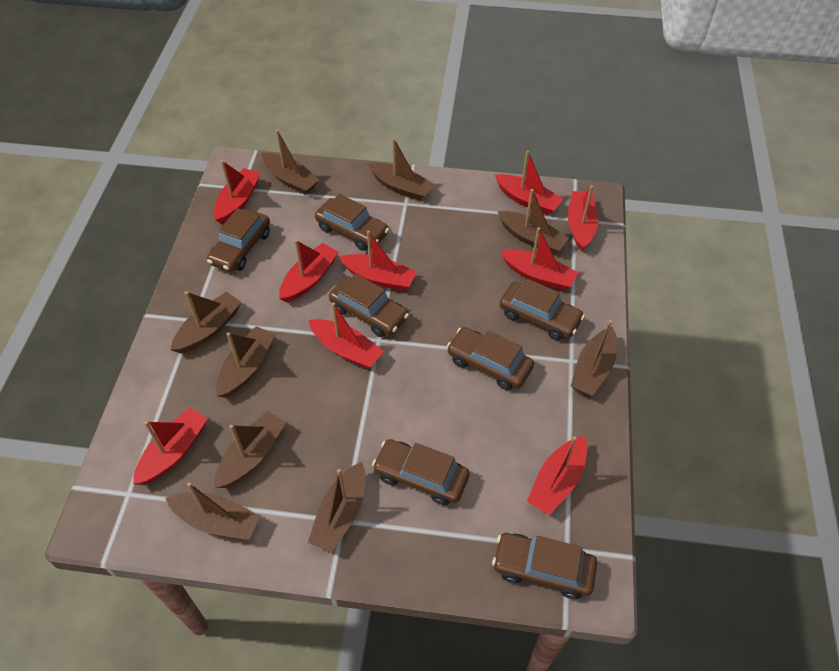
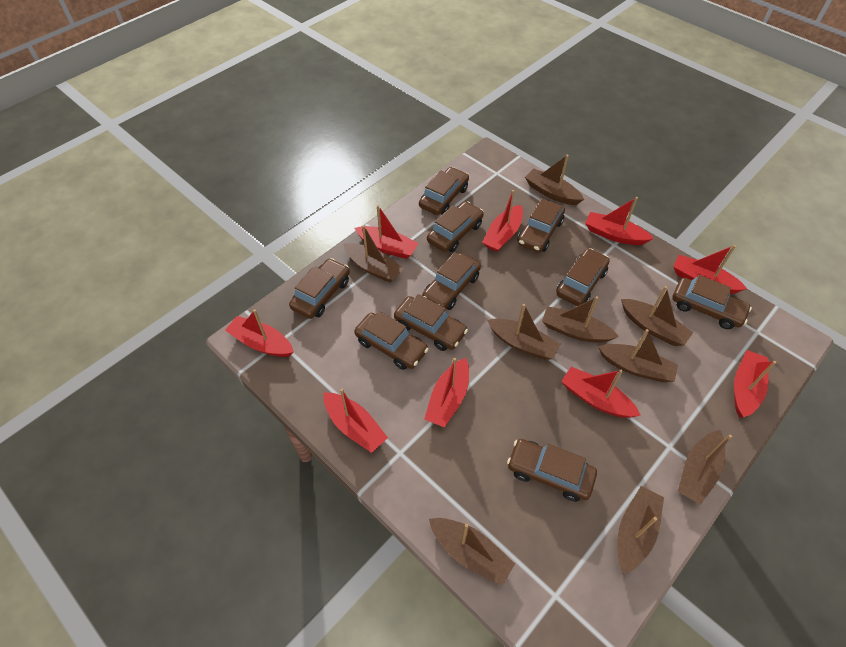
brown car: [207,208,270,272] [315,194,389,251] [329,274,409,337] [372,439,470,506] [447,327,534,390] [492,533,597,599] [499,279,585,340] = 7 -> [289,258,350,319] [354,311,429,370] [394,294,468,351] [419,167,469,215] [422,252,481,310] [427,202,484,252] [507,439,597,502] [518,198,565,253] [556,248,610,306] [672,275,752,329] = 10

